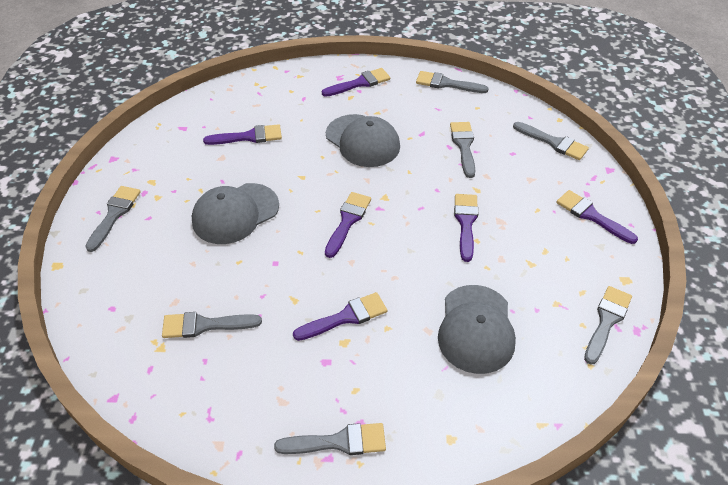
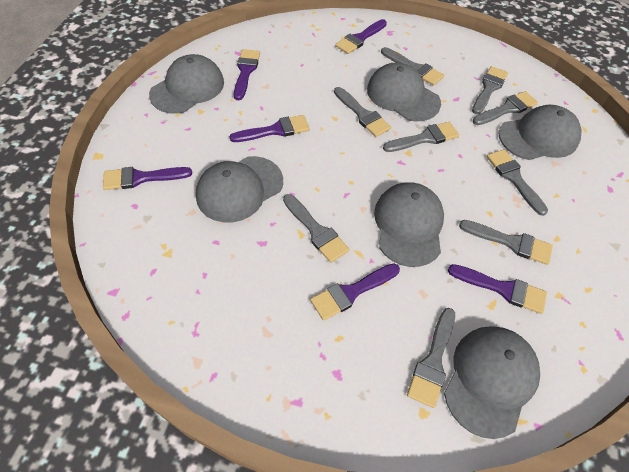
grey brush: [85,186,141,252] [162,312,262,338] [274,423,386,455] [416,71,489,93] [450,122,476,178] [513,122,589,160] [584,286,632,365] = 7 -> [283,194,349,263] [334,87,391,137] [381,47,444,86] [383,122,459,152] [407,308,455,408] [459,220,553,265] [472,66,508,114] [473,91,538,125] [487,149,548,216] = 9
grey cap: [192,183,279,244] [326,114,400,167] [438,285,516,374] = 3 -> [149,54,224,114] [196,156,283,222] [367,63,441,122] [374,182,444,267] [444,326,540,439] [498,105,582,160] = 6

